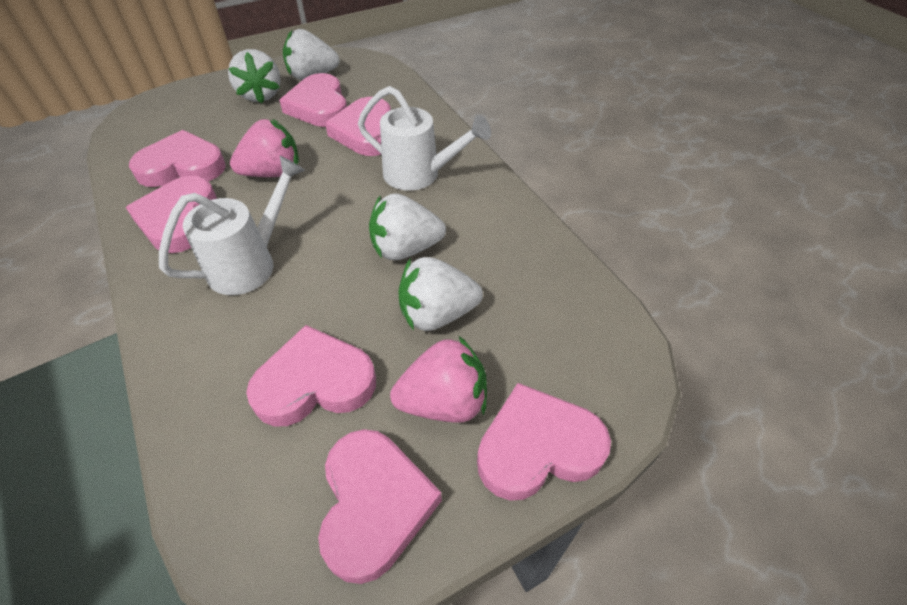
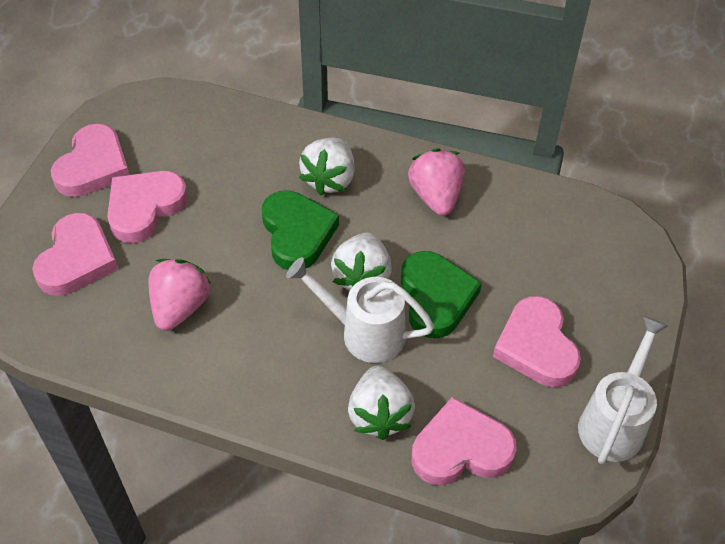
green heart: none = 0 -> [262,190,339,270] [401,251,482,338] = 2
pink heart: [126,176,217,253] [129,130,226,187] [246,325,376,427] [279,73,347,127] [318,429,442,584] [325,97,391,156] [477,383,611,501] = 7 -> [32,213,118,296] [51,124,129,197] [107,171,188,243] [411,397,517,485] [493,296,581,387] = 5
white strawberry: [228,49,281,103] [283,29,340,80] [369,193,446,260] [398,257,483,331] = 4 -> [299,138,355,195] [331,233,392,291] [348,366,415,440] = 3

